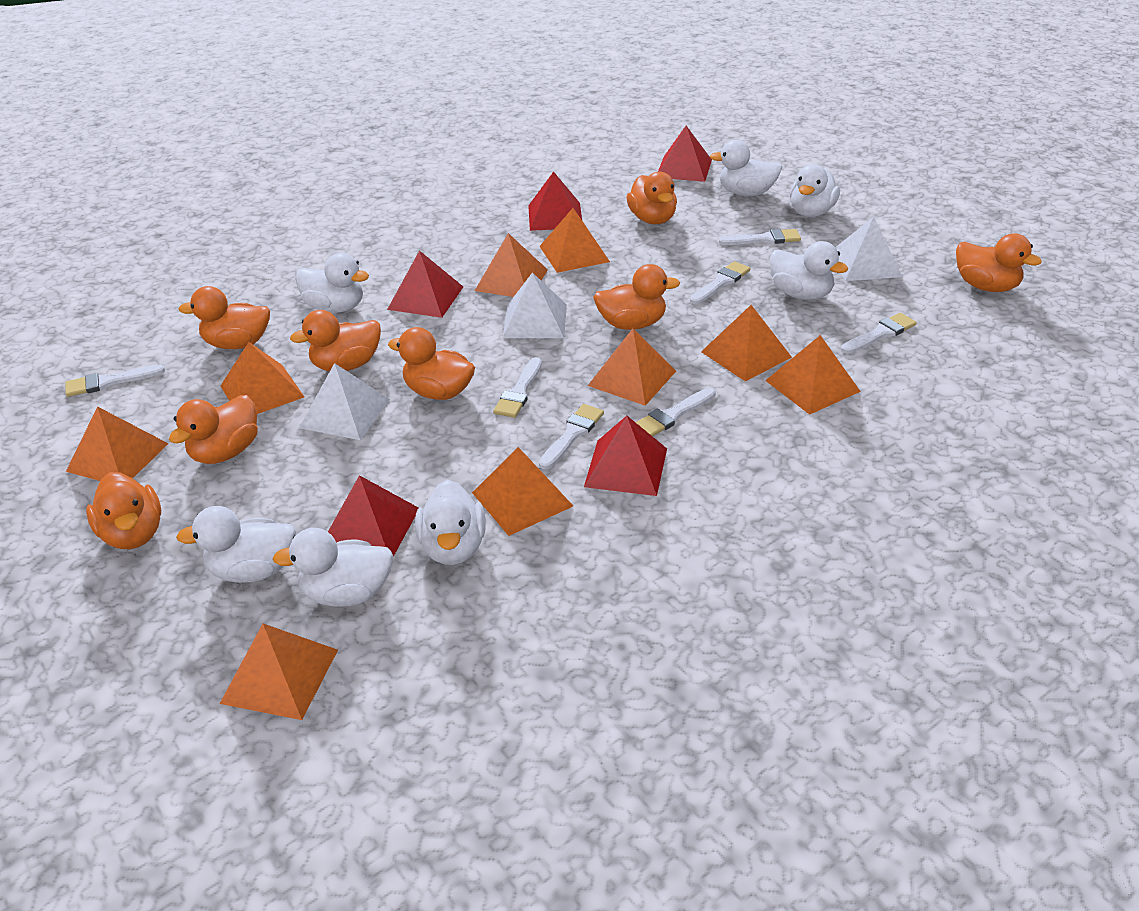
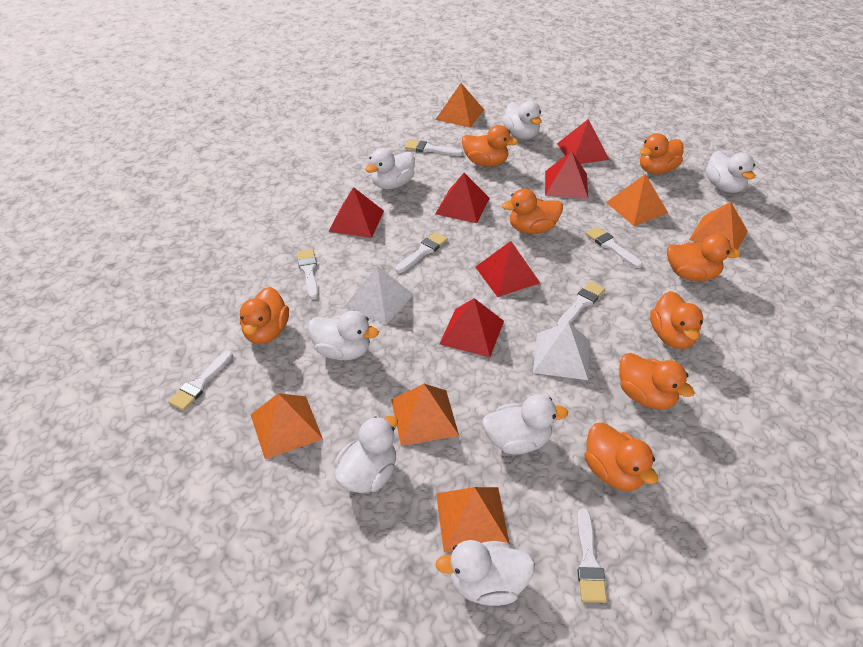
orange pyramid: [66,406,169,481] [220,624,338,720] [221,342,304,414] [472,447,573,536] [475,233,548,297] [540,208,610,273] [588,328,676,406] [701,305,792,382] [765,335,861,415] = 9 -> [250,393,323,459] [391,384,459,446] [435,83,484,128] [436,487,510,552] [606,174,668,226] [689,202,748,250] = 6
red pyramid: [328,475,419,557] [387,250,463,318] [528,171,582,231] [584,416,667,496] [658,126,712,182] = 5 -> [328,187,384,238] [435,173,490,223] [440,298,504,357] [475,241,540,297] [545,151,588,198] [557,119,609,164] = 6
white pyramid: [299,363,390,440] [503,272,567,338] [835,217,902,281] = 3 -> [345,266,414,325] [533,322,590,380] = 2

